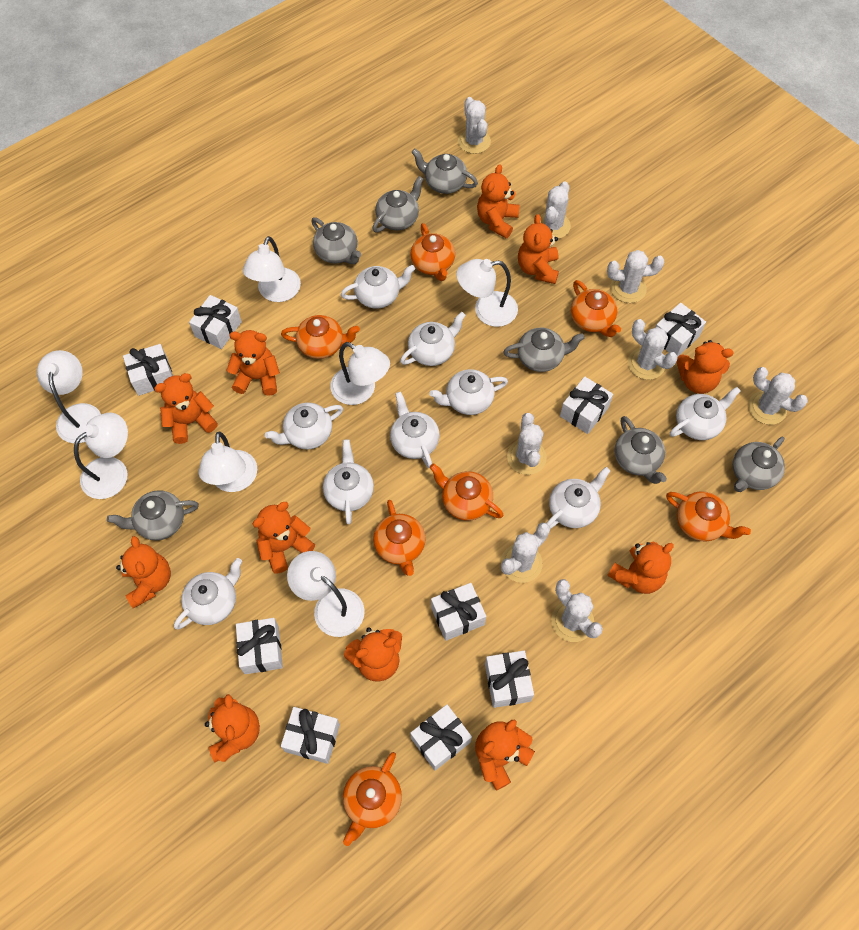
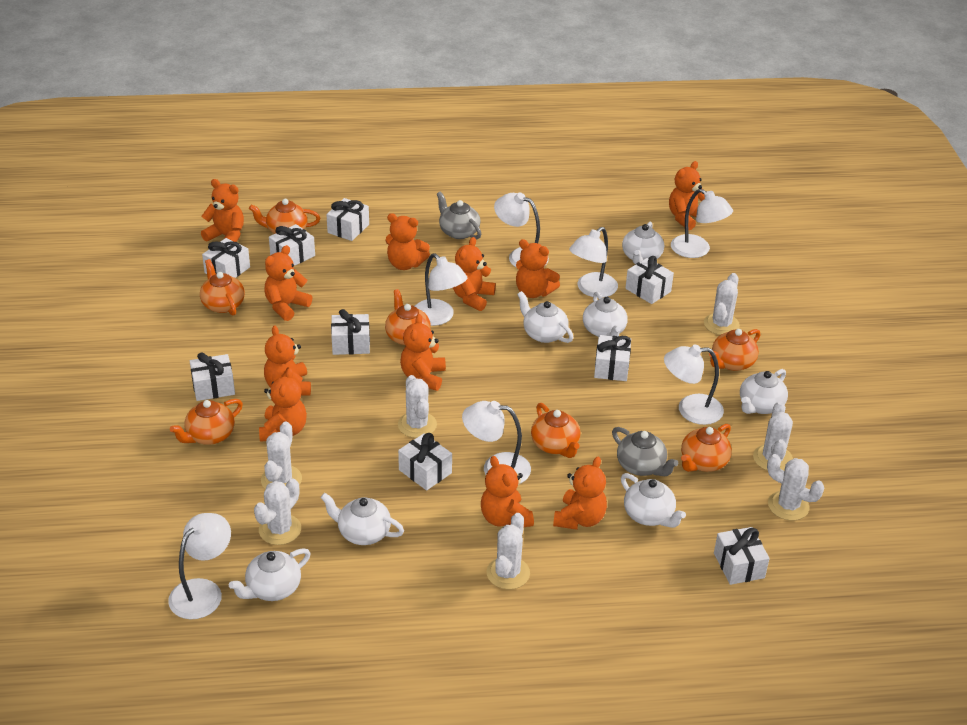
grey teapot: [107,490,199,540] [311,217,361,264] [372,176,423,232] [411,149,478,194] [503,328,585,372] [615,416,667,484] [733,437,785,492] = 7 -> [437,192,481,239] [612,427,678,476] = 2
white cactus: [458,97,491,154] [501,522,550,583] [507,413,547,475] [540,182,571,239] [551,579,603,642] [607,250,664,303] [628,319,678,380] [748,367,808,425] = 8 -> [254,478,301,545] [261,421,302,489] [398,375,437,438] [487,513,530,590] [704,273,740,335] [753,401,793,471] [767,454,824,521] = 7
white teapot: [174,558,242,630] [265,403,343,449] [323,439,374,524] [341,265,415,309] [390,392,440,468] [400,312,466,366] [429,369,508,415] [547,467,610,529] [670,387,741,440] = 9 -> [229,548,311,601] [321,493,404,545] [517,291,573,343] [583,292,628,337] [621,473,686,528] [622,222,664,265] [740,369,788,414] = 7

